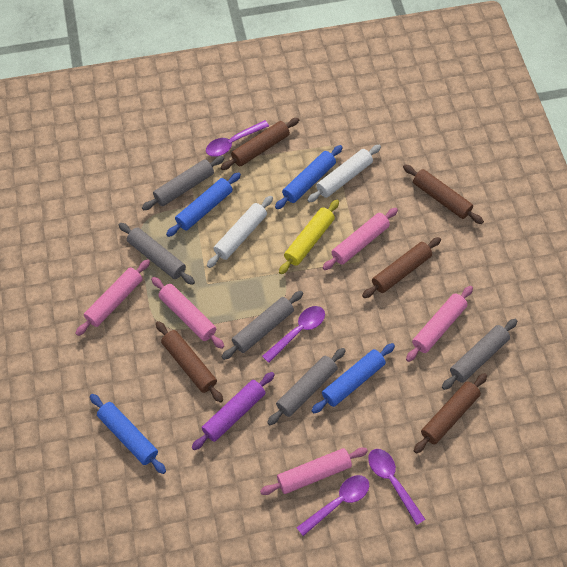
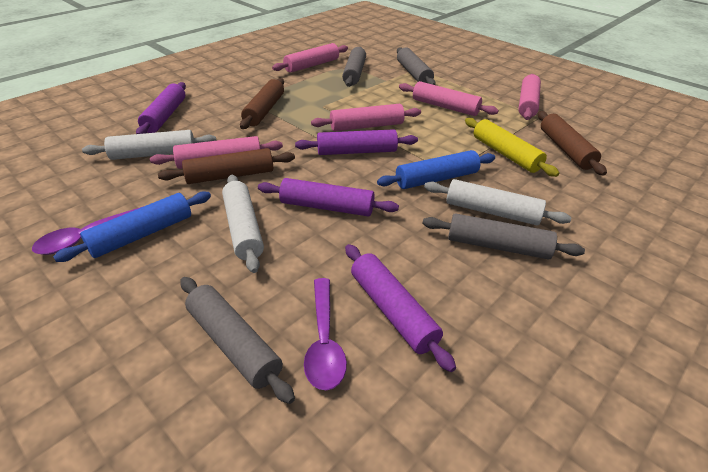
blue rolling pin: [90,394,166,474] [166,172,241,237] [275,145,343,209] [311,343,395,413] = 4 -> [53,191,211,262] [377,150,495,189] = 2
brown rolling pin: [156,321,223,403] [221,118,299,170] [362,237,441,298] [403,164,484,224] [414,373,487,453] = 5 -> [158,148,295,184] [240,78,284,129] [538,111,607,175] = 3
grey rolling pin: [119,223,195,285] [142,156,225,210] [222,291,303,360] [267,348,346,425] [442,319,517,390] = 5 -> [180,277,295,404] [342,47,366,87] [397,47,436,85] [422,213,585,260] = 4
purple rolling pin: [191,372,275,450] = 1 -> [136,82,186,134] [258,178,399,216] [295,129,418,155] [345,244,456,372] = 4
purple spoon: [206,120,269,157] [262,306,325,363] [296,475,369,536] [368,449,426,525] = 4 -> [32,206,144,255] [304,278,347,390] = 2
white rolling pin: [207,196,273,268] [307,145,381,203] = 2 -> [82,130,217,160] [222,175,264,273] [424,179,571,225] = 3

